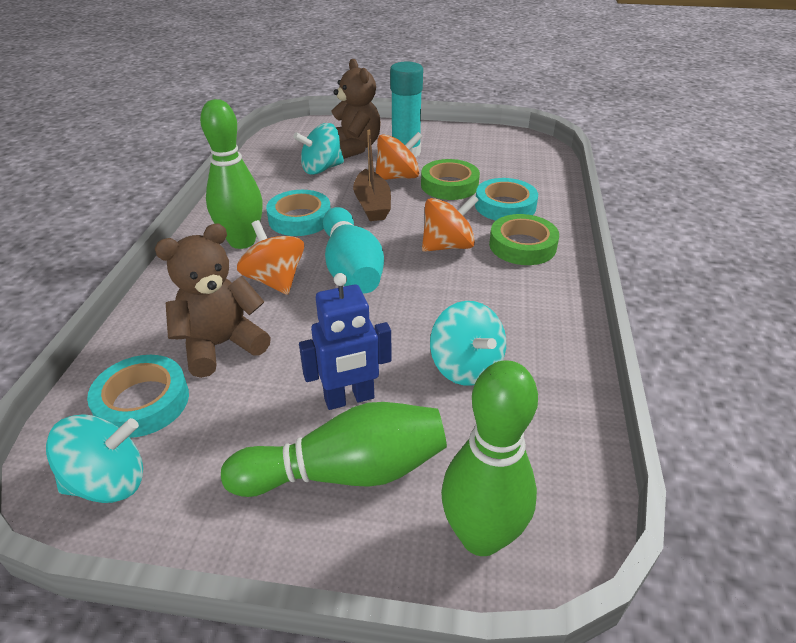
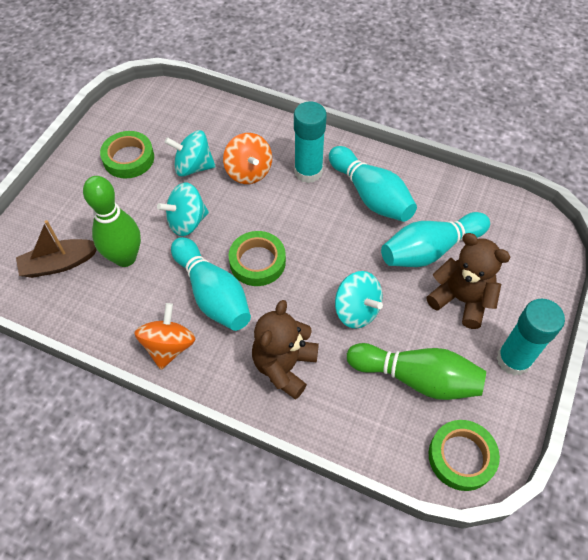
blue robot: [299,273,392,410] = 1 -> none = 0
green bowling pin: [200,99,263,249] [221,402,447,497] [441,360,538,556] = 3 -> [83,176,141,267] [347,343,486,400] = 2
green tape: [421,159,480,200] [489,214,559,265] = 2 -> [100,131,154,178] [229,231,286,286] [429,420,500,491] = 3
orange spinning top: [237,220,304,295] [376,132,423,180] [422,194,479,252] = 3 -> [135,303,195,370] [223,133,272,184] = 2
turquoise bowling pin: [323,207,384,294] = 1 -> [171,237,251,331] [329,146,417,222] [381,212,490,267] = 3
turquoise glue stick: [390,62,423,157] = 1 -> [294,101,327,183] [496,299,565,376] = 2
turquoise tape: [87,355,189,438] [266,190,331,236] [475,178,538,221] = 3 -> none = 0

